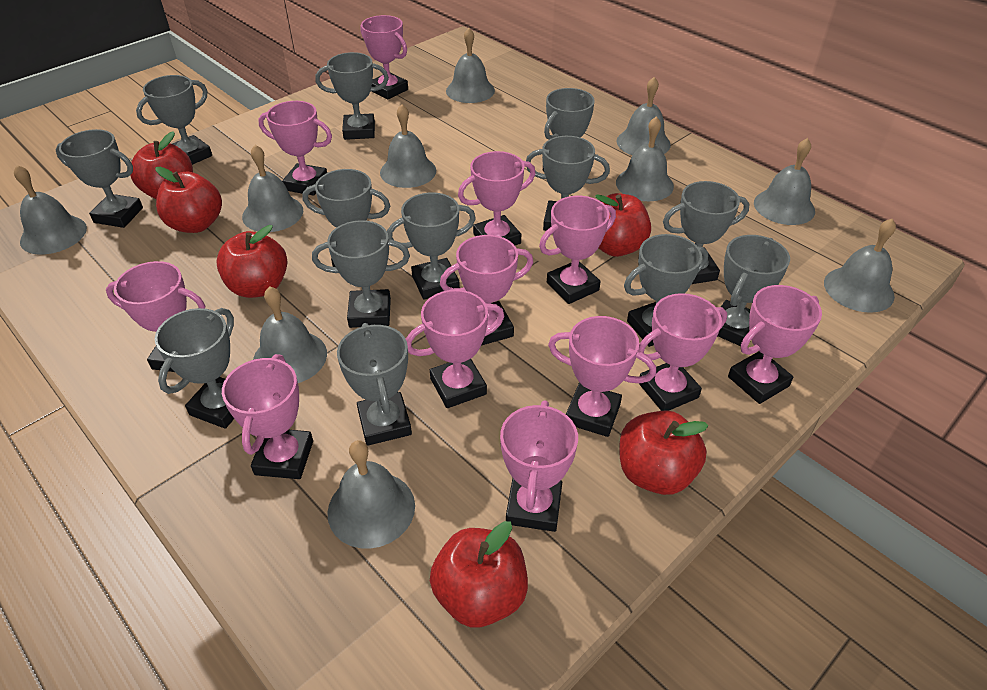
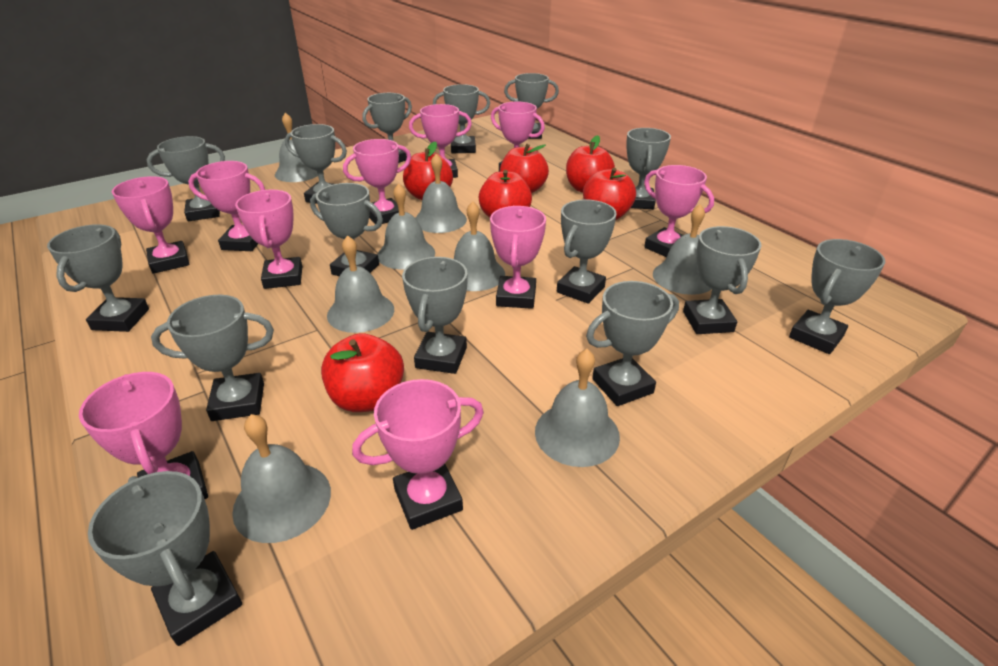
grey bell: [14,165,87,255] [242,145,303,232] [253,286,327,383] [327,440,415,549] [380,104,436,188] [446,28,495,103] [616,77,671,156] [616,116,674,201] [754,138,815,225] [824,219,896,313] = 10 -> [232,414,331,543] [275,113,318,182] [327,235,394,333] [377,183,435,269] [415,154,467,233] [454,201,505,291] [535,349,620,467] [653,204,712,295] = 8
grey trophy: [56,129,143,228] [136,75,212,165] [155,308,234,429] [303,169,390,267] [312,220,410,328] [315,52,389,140] [337,323,412,446] [387,192,476,299] [526,136,610,231] [543,88,595,172] [624,234,708,347] [663,181,750,284] [718,235,790,346] = 13 -> [47,224,149,332] [88,471,242,646] [147,136,225,221] [151,295,274,421] [285,124,347,204] [310,183,383,276] [362,93,412,163] [402,257,468,374] [433,84,490,153] [504,73,559,139] [557,200,617,304] [586,281,679,406] [626,128,671,209] [683,226,762,334] [789,239,885,354] = 15
pink trophy: [106,261,205,372] [222,354,313,479] [258,101,332,196] [361,15,408,100] [406,290,504,408] [440,235,533,345] [458,151,536,245] [500,400,578,532] [539,196,616,304] [548,316,656,437] [638,293,727,411] [728,285,822,404] = 12 -> [79,372,208,499] [112,176,190,274] [188,161,265,251] [235,190,302,289] [343,139,411,224] [352,379,484,530] [409,104,472,178] [490,206,546,309] [491,102,545,172] [644,165,714,257] = 10

